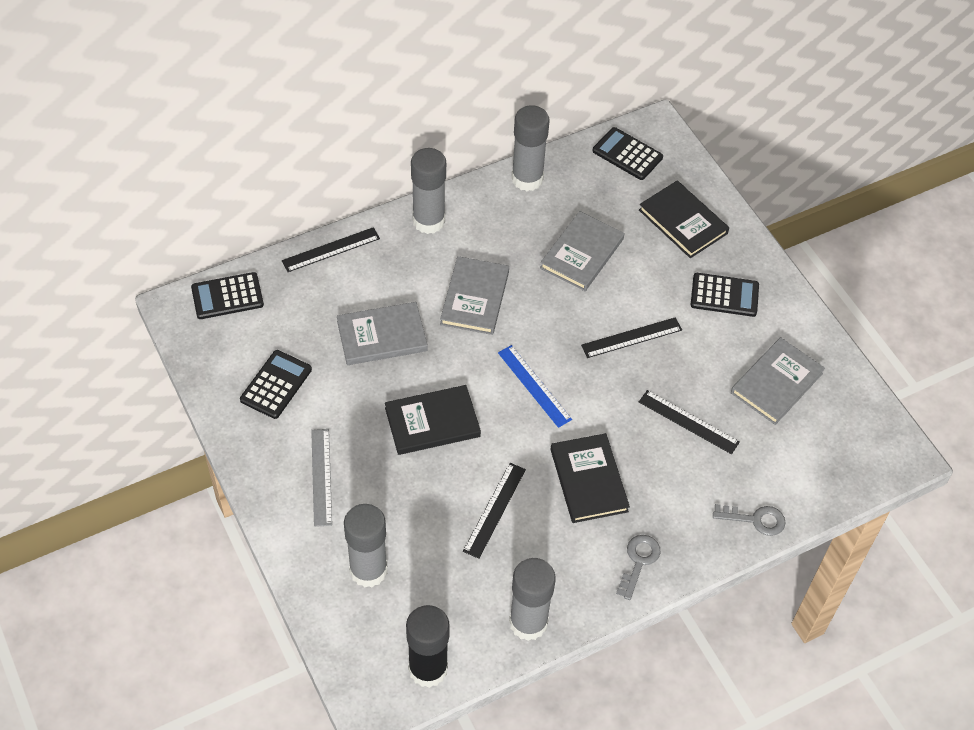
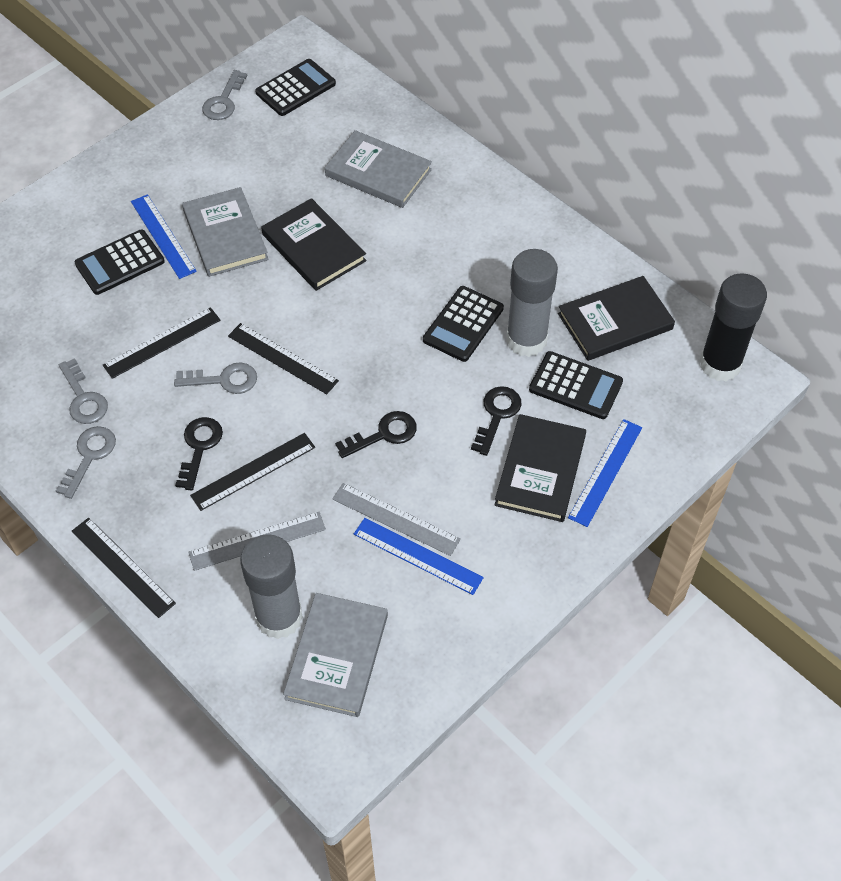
black key: none = 0 -> [175,417,223,491] [335,411,417,458] [471,386,522,456] = 3
blue ruler: [498,345,572,428] = 1 -> [131,194,197,279] [354,518,484,595] [568,419,642,527] = 3
grey book: [337,302,428,365] [440,256,509,335] [540,211,624,291] [731,337,825,425] = 4 -> [182,187,269,277] [283,593,388,717] [325,130,432,208] = 3
grey glue stick: [344,504,387,587] [411,148,446,234] [509,558,556,641] [511,105,550,191] = 4 -> [240,534,303,639] [506,249,558,357] = 2
grey key: [616,535,661,600] [713,504,786,536] = 2 -> [56,426,116,499] [59,358,108,424] [174,363,257,394] [202,70,248,120] = 4
grey ruler: [311,429,332,527] = 1 -> [188,512,326,571] [333,483,461,556] = 2

